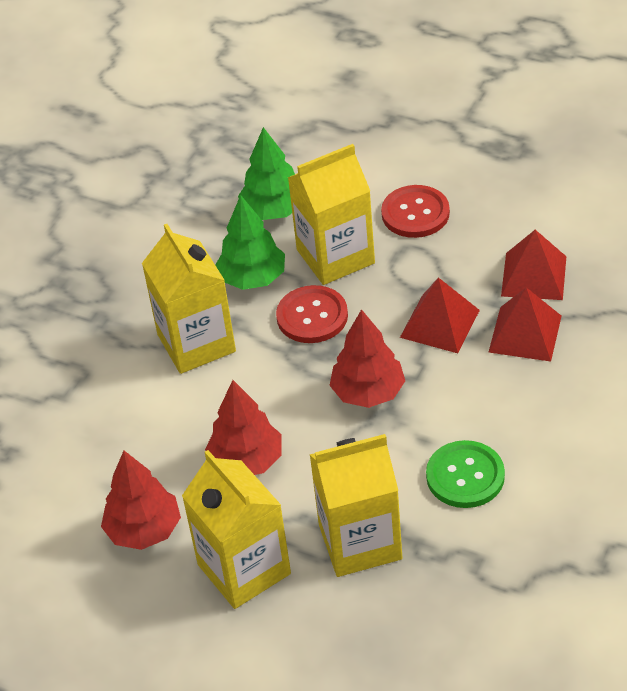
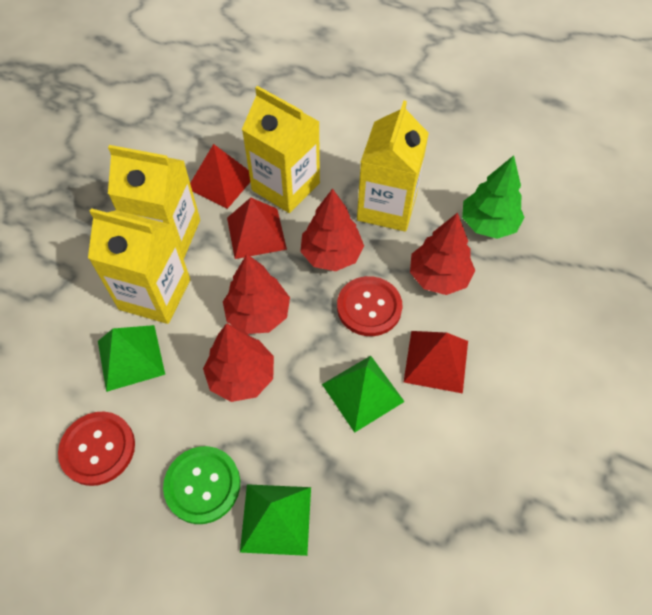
green pyramid: none = 0 -> [98,325,165,392] [240,484,311,556] [322,356,405,433] = 3
green tree: [215,195,285,290] [238,127,295,220] = 2 -> [462,155,524,239] = 1
red tree: [101,451,181,550] [205,380,282,475] [329,309,405,408] = 3 -> [203,323,274,402] [223,254,290,334] [300,188,364,271] [410,212,475,295] = 4

